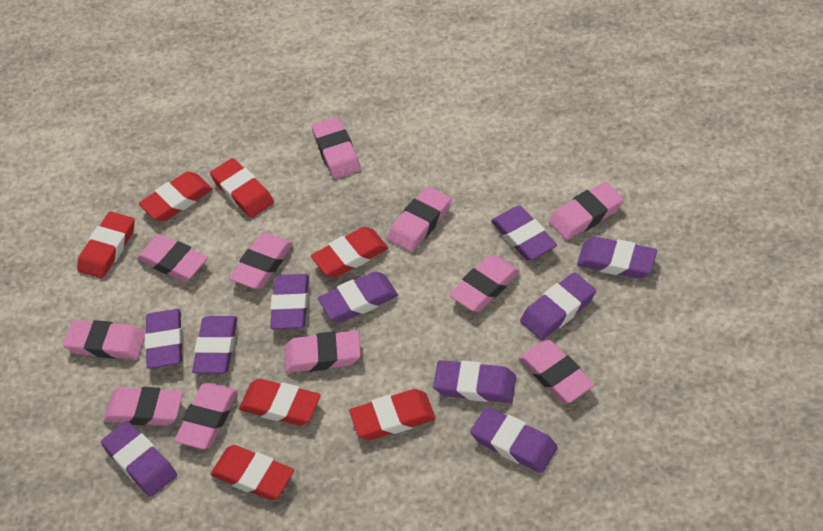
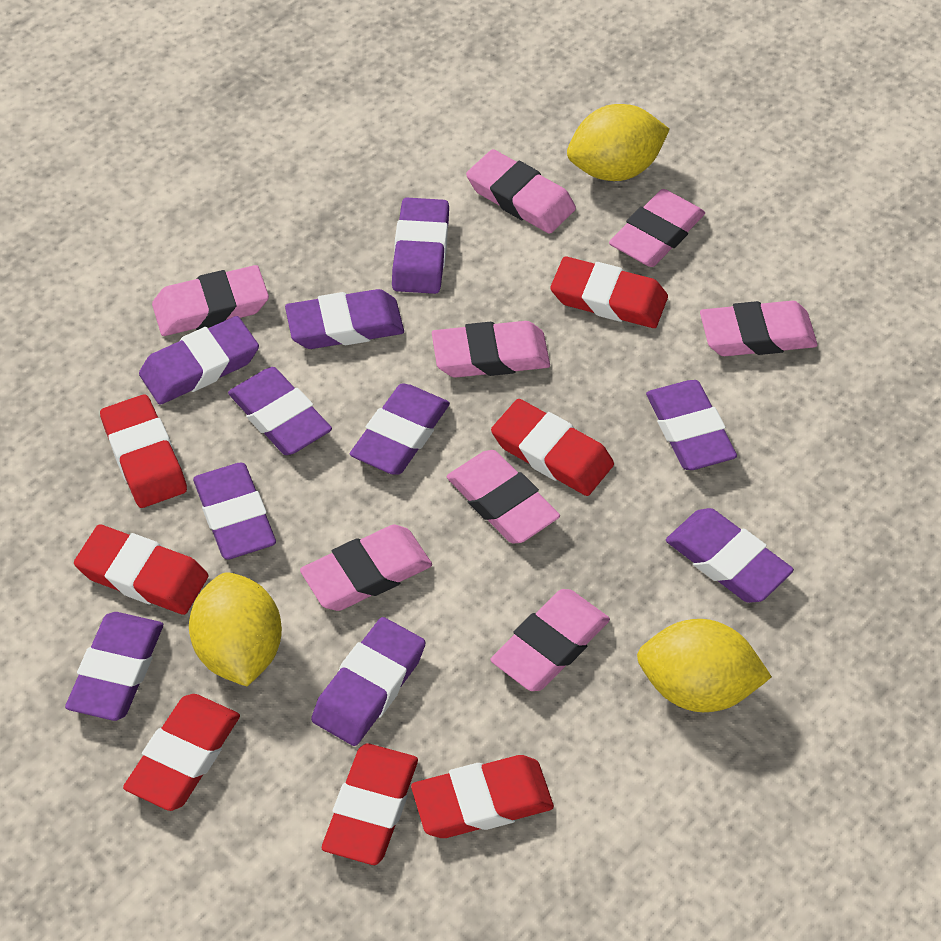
pink eraser: [63,320,146,360] [104,387,183,426] [137,234,208,282] [174,383,238,449] [229,233,293,289] [284,330,361,373] [312,117,361,179] [387,186,451,252] [449,254,520,312] [519,340,595,403] [549,182,624,240] = 11 -> [152,265,269,336] [300,525,432,611] [432,321,550,378] [447,450,560,543] [466,149,576,234] [490,589,610,691] [609,189,705,267] [700,301,817,356] = 8
yellow lemon: none = 0 -> [189,572,282,686] [567,104,670,181] [637,619,772,712] = 3

